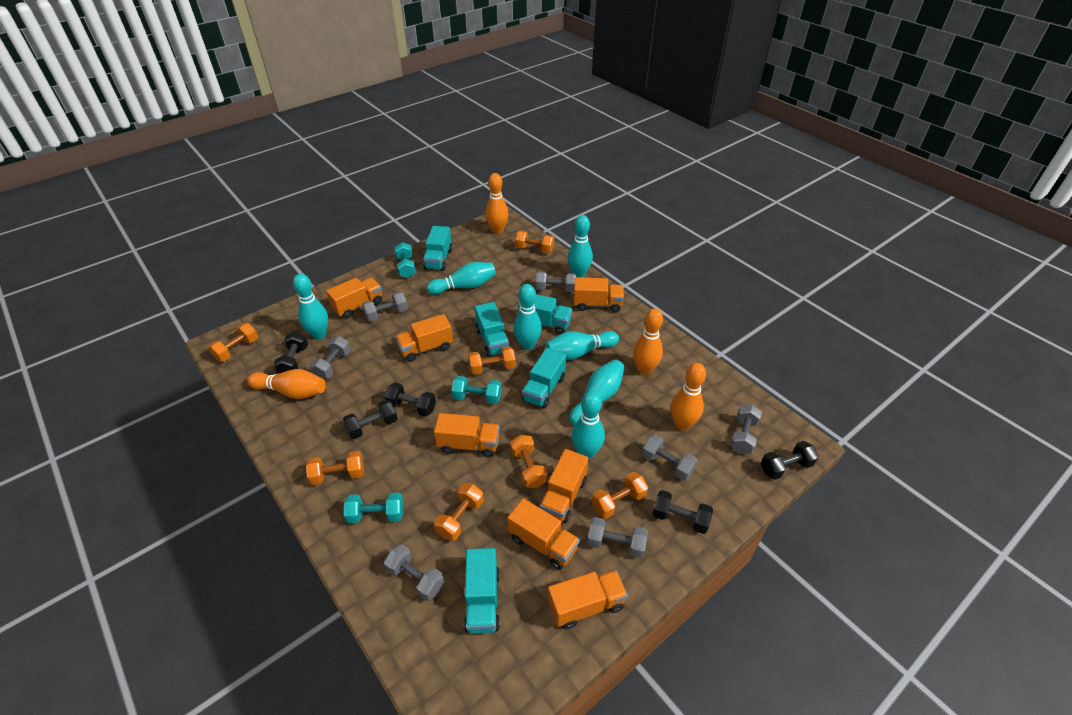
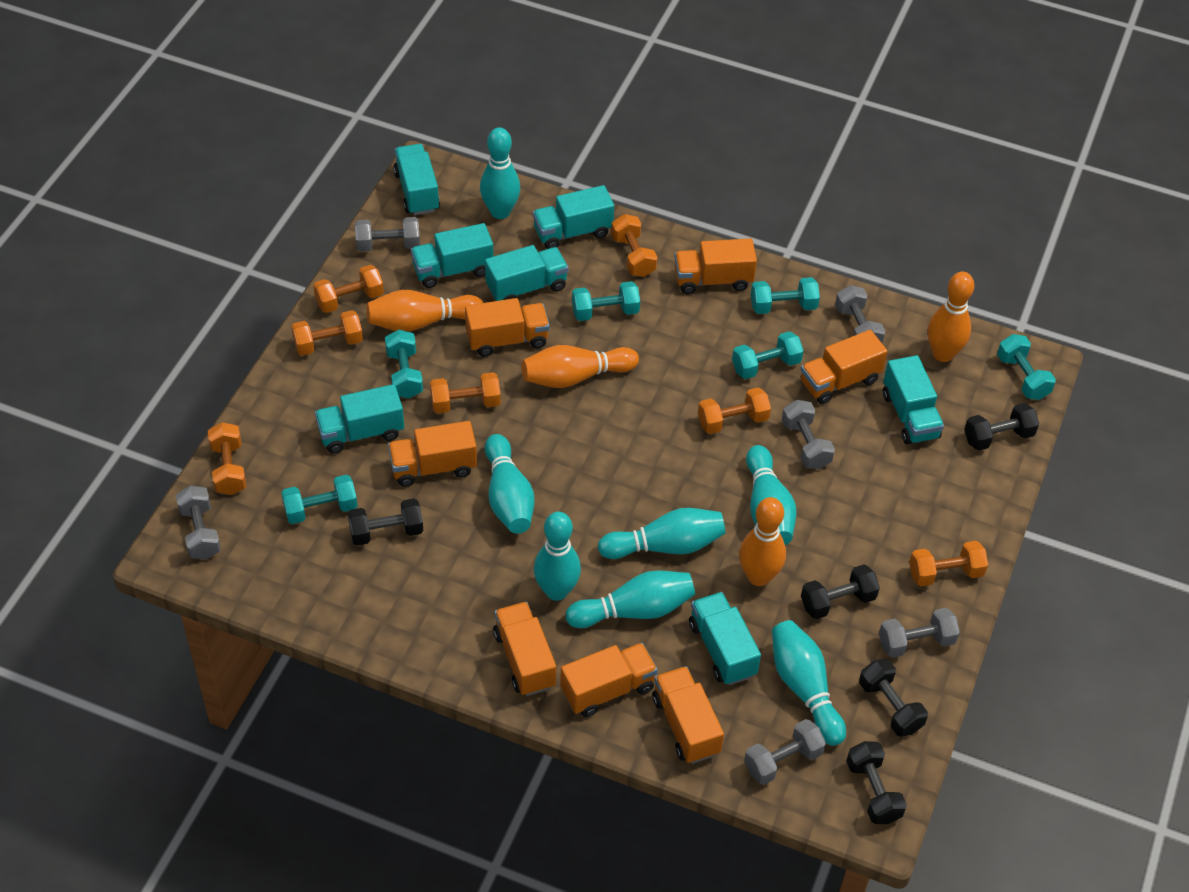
grey dumbbell: [309,336,351,379] [362,292,408,321] [384,544,444,601] [536,271,576,292] [587,517,648,558] [642,435,698,481] [730,404,762,454] = 7 -> [175,486,221,559] [355,217,420,252] [744,719,826,785] [782,400,835,469] [835,285,885,343] [879,608,960,658] = 6
turquoise dumbbell: [344,493,404,524] [394,242,416,278] [451,376,501,404] = 3 -> [281,475,358,524] [385,330,423,398] [572,281,640,321] [732,331,804,379] [751,277,820,314] [997,334,1056,400] = 6
turquoise truck: [423,226,452,271] [464,548,500,634] [475,302,510,357] [518,294,572,334] [522,348,566,408] = 5 -> [315,384,404,453] [394,144,440,215] [411,223,494,288] [485,245,568,301] [533,185,614,249] [689,592,761,685] [883,355,944,445] = 7

